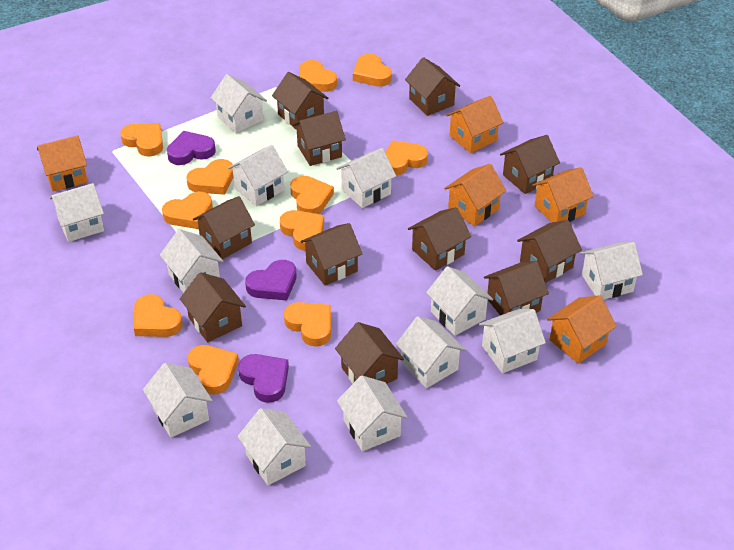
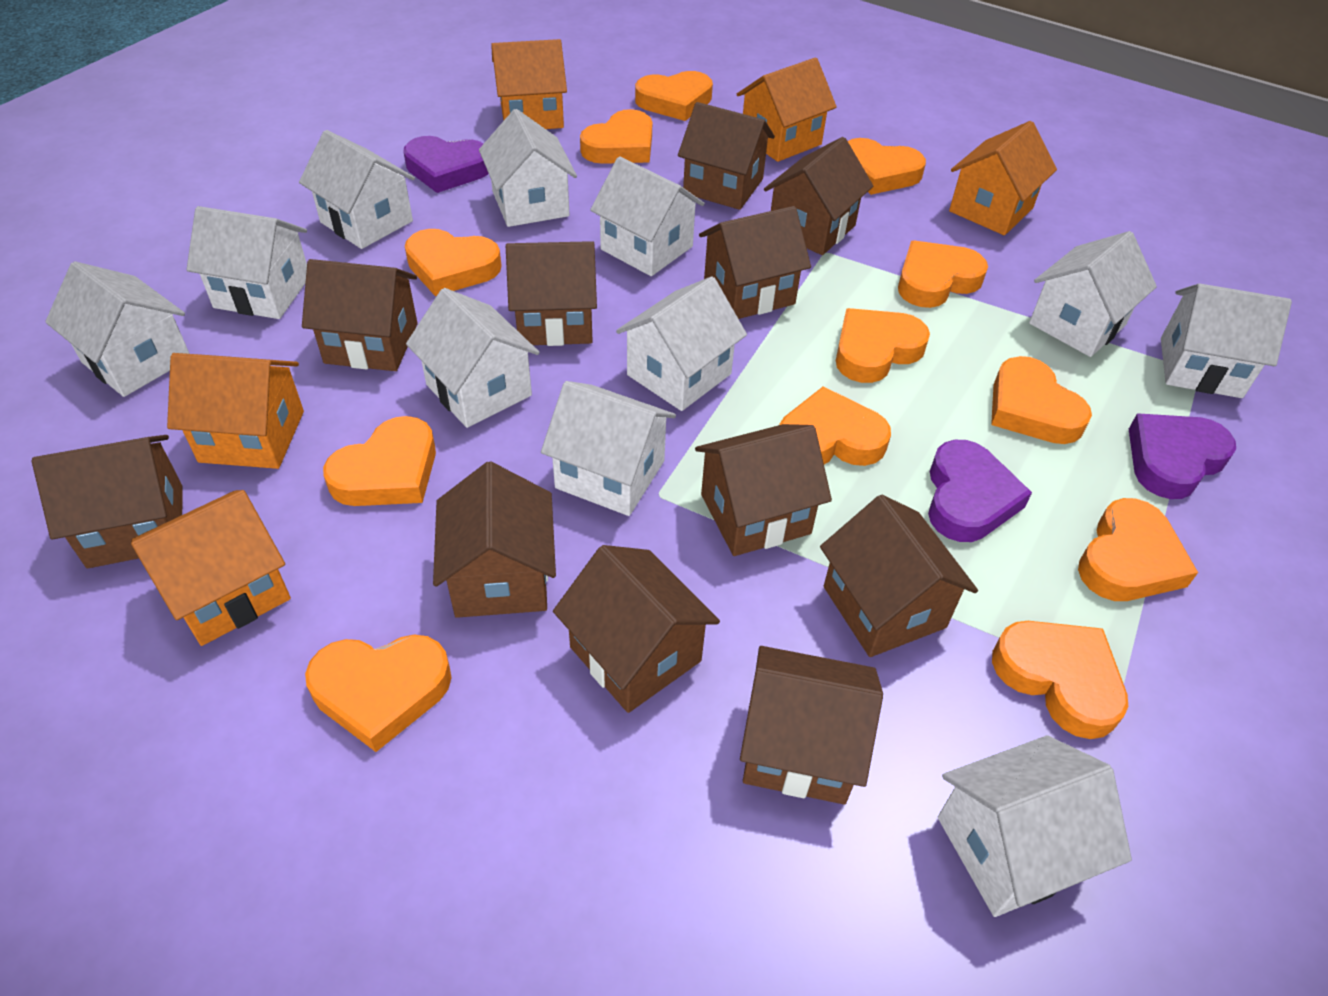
orange heart: [120,123,163,157] [134,294,183,337] [162,192,213,229] [186,159,234,195] [187,345,239,395] [280,210,324,251] [284,302,331,347] [290,176,334,214] [299,60,337,92] [353,53,392,87] [385,140,428,175] = 11 -> [305,635,452,752] [323,416,436,506] [405,229,502,296] [580,109,652,164] [635,71,713,121] [779,387,891,466] [836,308,930,383] [848,138,926,195] [898,240,988,308] [991,356,1092,444] [992,621,1128,739] [1078,498,1198,601] = 12
white house: [50,183,104,242] [143,363,213,438] [160,229,224,293] [211,74,267,133] [228,145,288,206] [237,408,311,485] [336,148,396,208] [337,376,408,451] [396,316,466,388] [426,266,493,336] [479,309,546,374] [581,242,643,300] = 12 -> [45,261,190,397] [186,206,307,319] [299,130,415,249] [406,288,540,428] [479,109,577,227] [541,381,676,516] [590,156,705,276] [616,276,747,411] [938,735,1132,917] [1029,231,1157,357] [1161,283,1292,398] = 11

